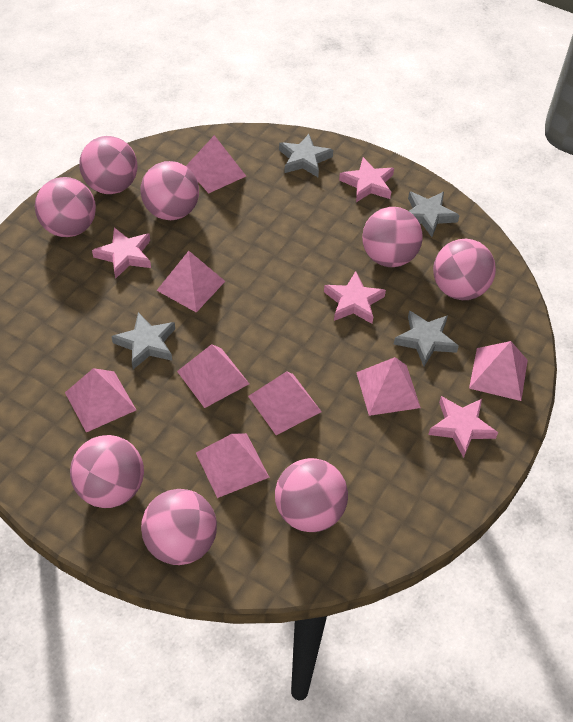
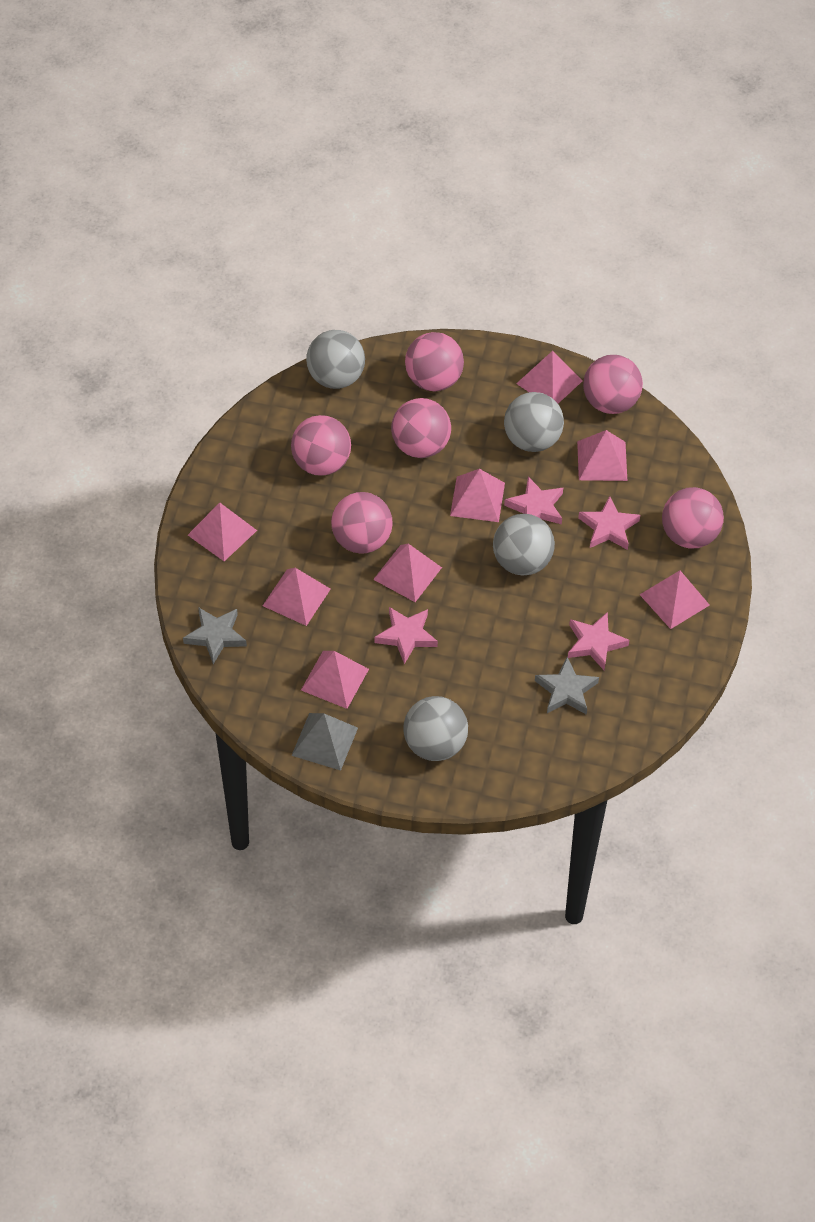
grey ball: none = 0 -> [306,330,365,389] [403,696,468,761] [493,514,555,576] [504,392,564,452] = 4
grey pyramid: none = 0 -> [291,713,358,771] = 1
grey star: [111,312,175,369] [279,134,333,177] [394,310,459,366] [408,191,460,237] = 4 -> [183,607,247,664] [535,657,599,715] = 2
pink ball: [35,177,96,237] [70,435,144,508] [79,136,138,194] [140,161,199,220] [141,489,217,565] [275,458,348,532] [362,207,423,267] [433,239,496,300] = 8 -> [291,415,351,476] [331,492,393,554] [391,398,451,458] [405,332,464,391] [583,355,643,414] [662,487,724,549] = 6

